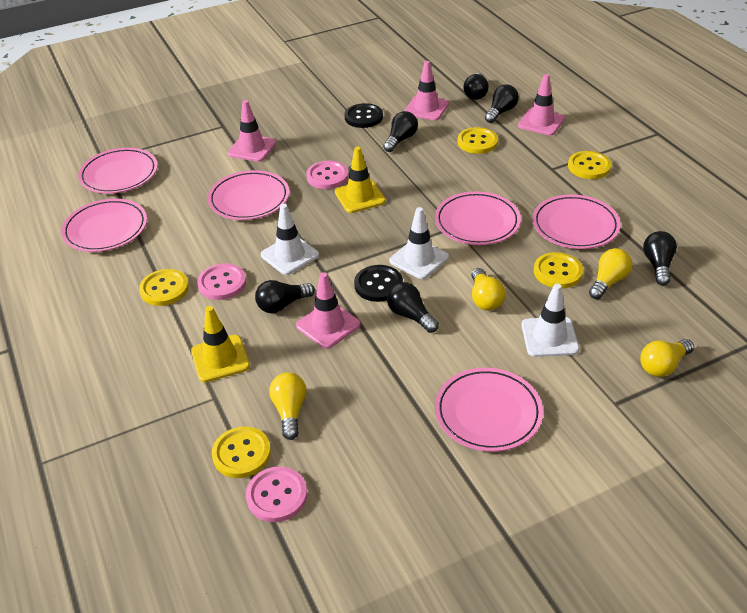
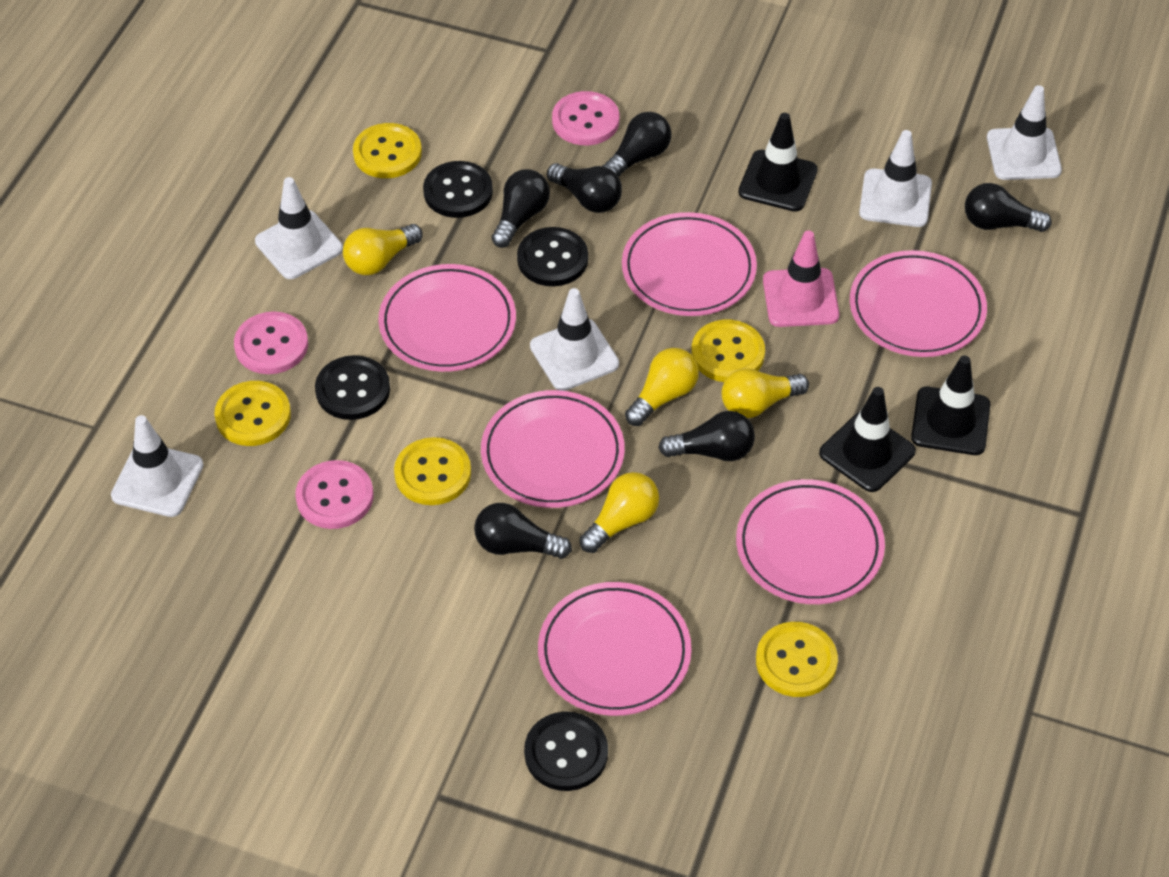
black button: [344,103,383,128] [354,265,403,302] = 2 -> [315,355,390,420] [423,161,493,218] [517,227,588,286] [524,712,608,791] = 4
black traffic cone: none = 0 -> [738,113,818,212] [819,387,916,492] [911,355,990,455] = 3
pink traffic cone: [228,100,276,162] [296,272,360,349] [404,61,449,120] [518,74,565,135] = 4 -> [763,231,840,327] = 1
white traffic cone: [261,204,319,275] [390,207,449,279] [521,284,579,357] = 3 -> [111,415,204,517] [255,177,343,279] [530,288,619,391] [859,130,932,227] [987,85,1062,180] = 5
yellow traffic cone: [191,306,250,382] [335,147,386,213] = 2 -> none = 0

